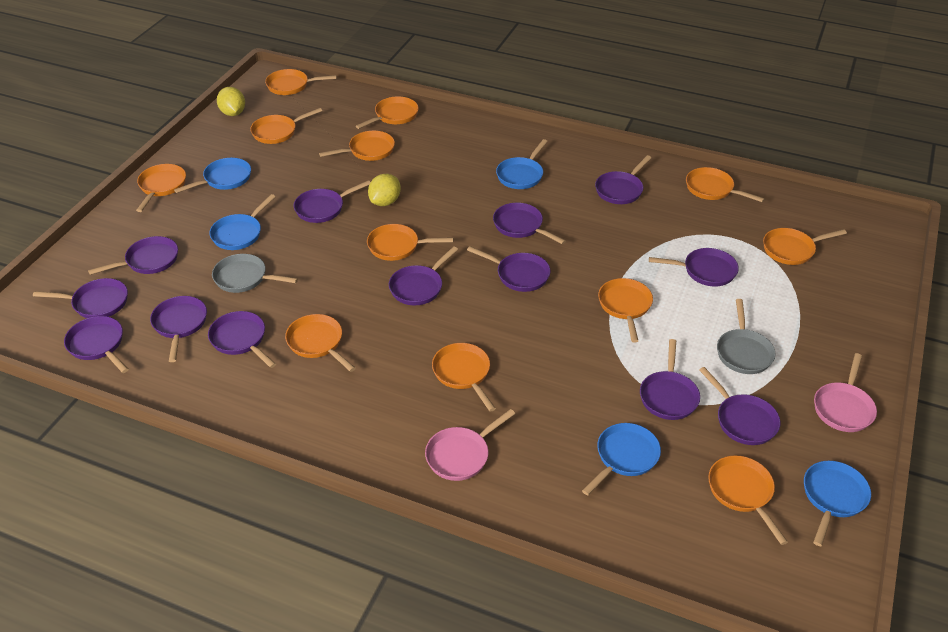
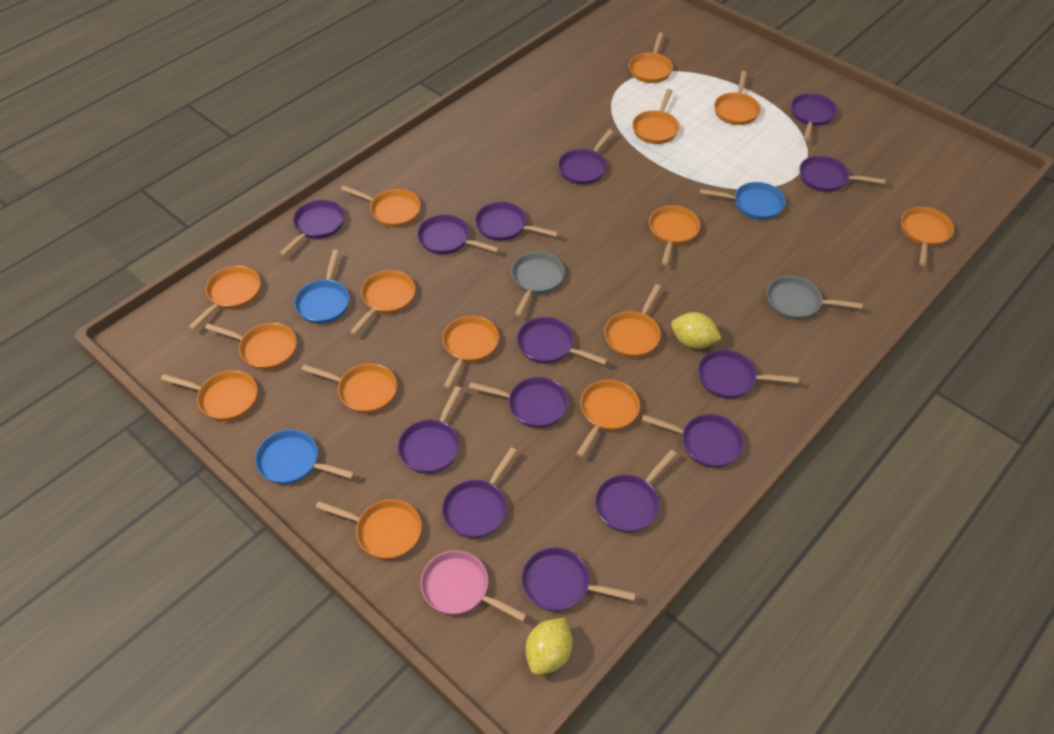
blue pan: [174,158,251,193] [209,194,276,250] [496,139,548,189] [582,423,661,496] [804,461,871,546] = 5 -> [255,429,355,484] [294,249,350,324] [700,182,786,220] = 3
orange pan: [136,164,186,212] [250,108,322,144] [265,69,337,95] [285,314,356,372] [319,131,395,161] [356,96,419,129] [367,224,454,261] [432,343,496,412] [598,278,653,343] [686,167,765,202] [708,455,788,545] [763,228,847,265] = 12 -> [161,371,258,421] [188,266,261,330] [205,323,297,370] [301,363,397,413] [316,499,422,560] [341,185,421,227] [350,270,415,335] [442,316,499,389] [576,380,640,458] [604,284,661,358] [629,33,673,83] [632,89,679,144] [649,205,700,266] [714,71,761,125] [901,207,954,266] = 15
pink pan: [425,409,515,481] [814,353,877,432] = 2 -> [420,550,527,622] = 1
purple pan: [33,278,128,318] [64,316,129,373] [88,236,178,275] [150,296,207,362] [208,311,276,368] [294,180,371,223] [389,246,458,305] [467,246,550,292] [493,203,566,244] [595,155,651,204] [640,339,700,420] [649,248,739,286] [699,367,780,445] = 13 -> [279,200,345,256] [398,386,462,474] [417,214,500,254] [442,447,517,538] [469,377,568,428] [475,202,559,241] [517,317,608,365] [521,547,636,611] [558,129,613,185] [595,450,677,533] [642,414,744,468] [698,349,799,399] [791,93,837,141] [799,155,885,192] = 14

